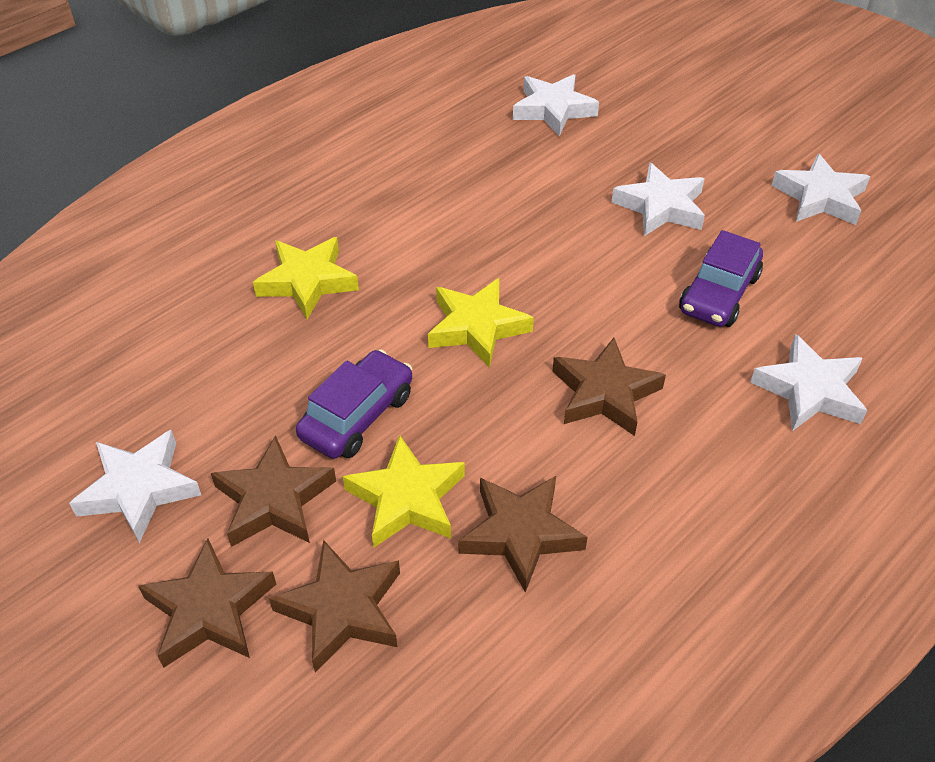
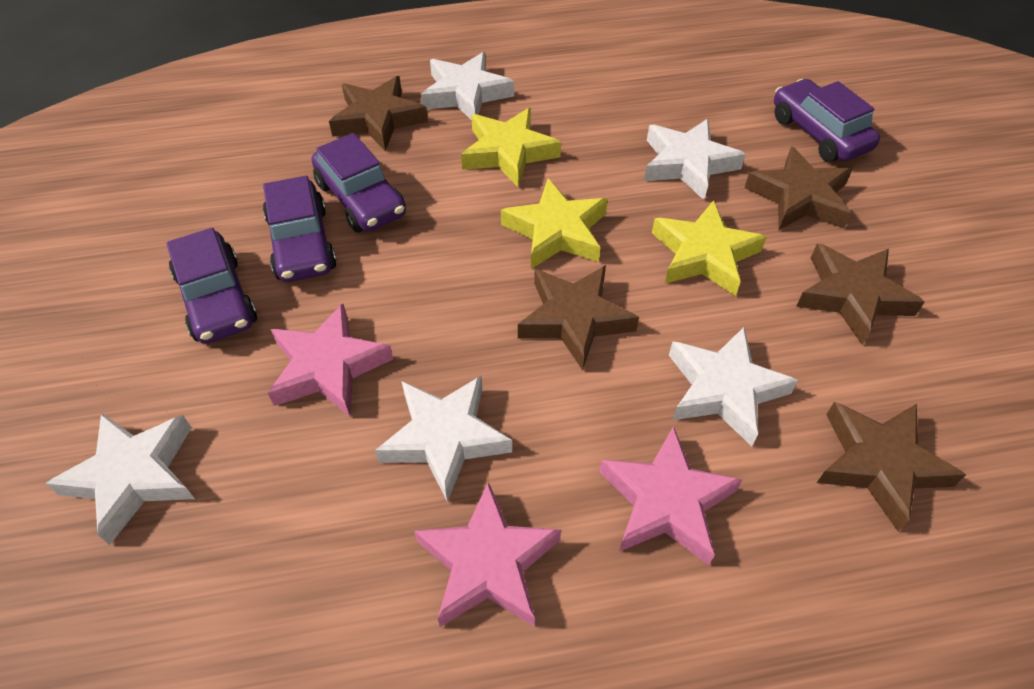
pink star: none = 0 -> [268,303,393,417] [414,481,561,627] [599,426,742,565] = 3
purple car: [296,349,413,459] [679,230,763,327] = 2 -> [166,228,257,344] [263,176,337,282] [312,133,406,232] [774,79,880,162] = 4

